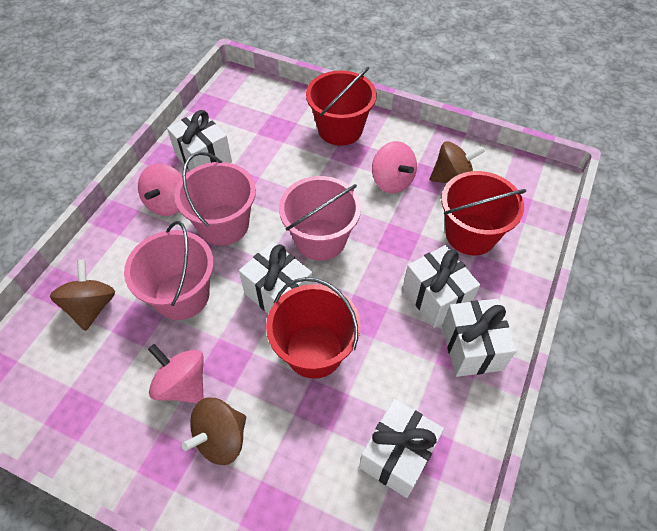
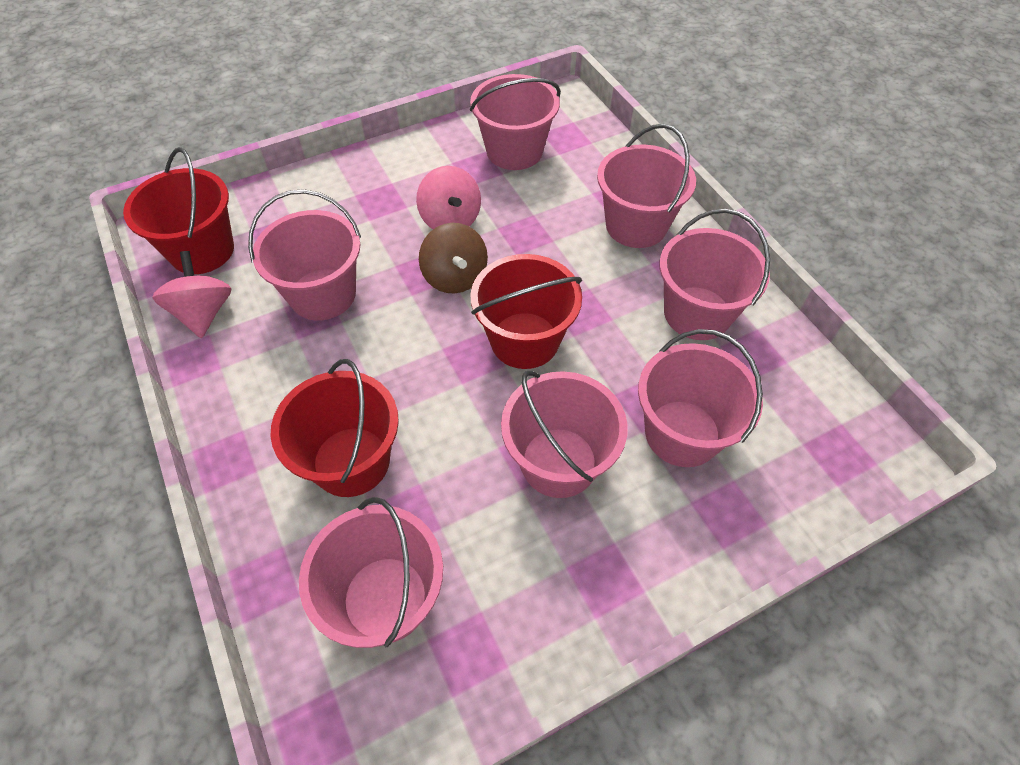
brown spinning top: [50,260,115,331] [182,398,246,465] [430,141,485,183] = 3 -> [419,223,488,294] = 1
pink bucket: [124,221,214,320] [174,152,256,246] [279,176,361,261] = 3 -> [248,189,361,321] [299,497,443,648] [470,74,561,170] [501,371,628,498] [597,124,696,248] [638,329,763,467] [659,209,770,340] = 7
pink spinning top: [138,163,182,216] [148,344,204,403] [372,141,417,193] = 3 -> [152,251,232,338] [416,166,481,229] = 2
white gift: [167,110,232,171] [239,242,313,314] [359,399,444,498] [403,245,480,328] [442,299,517,377] = 5 -> none = 0

